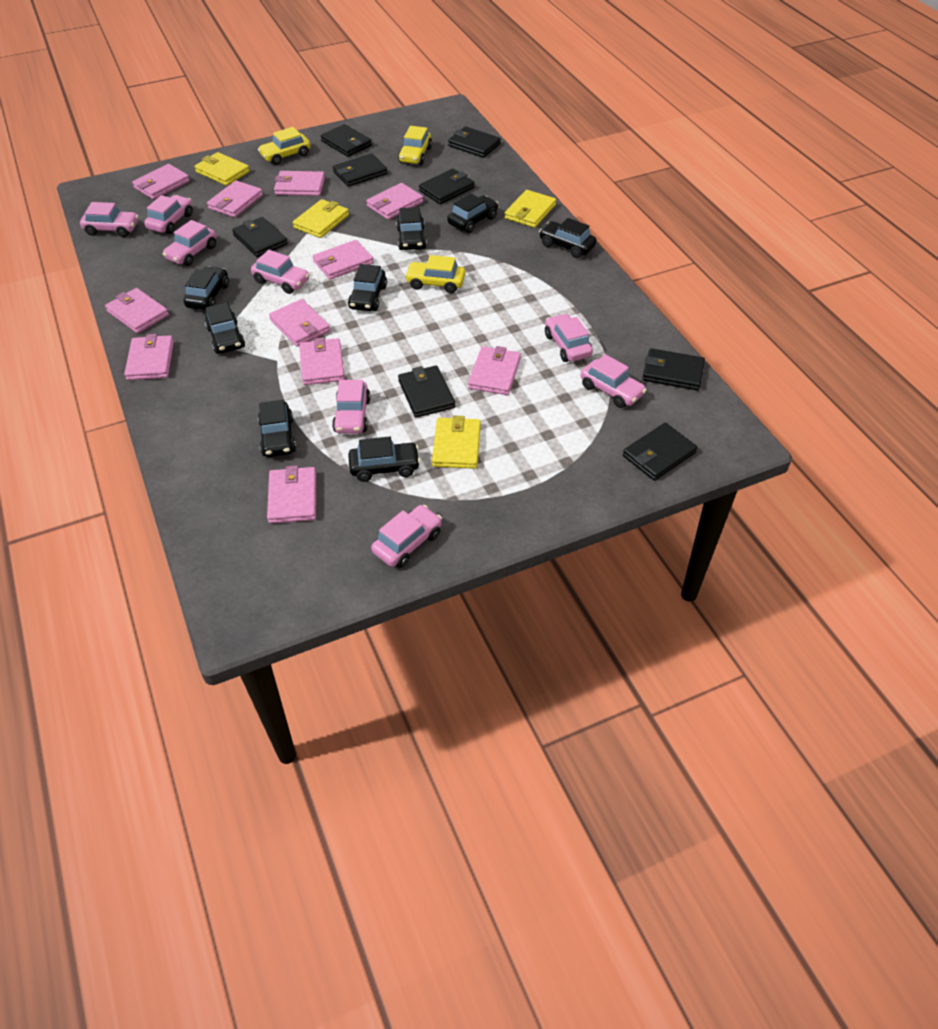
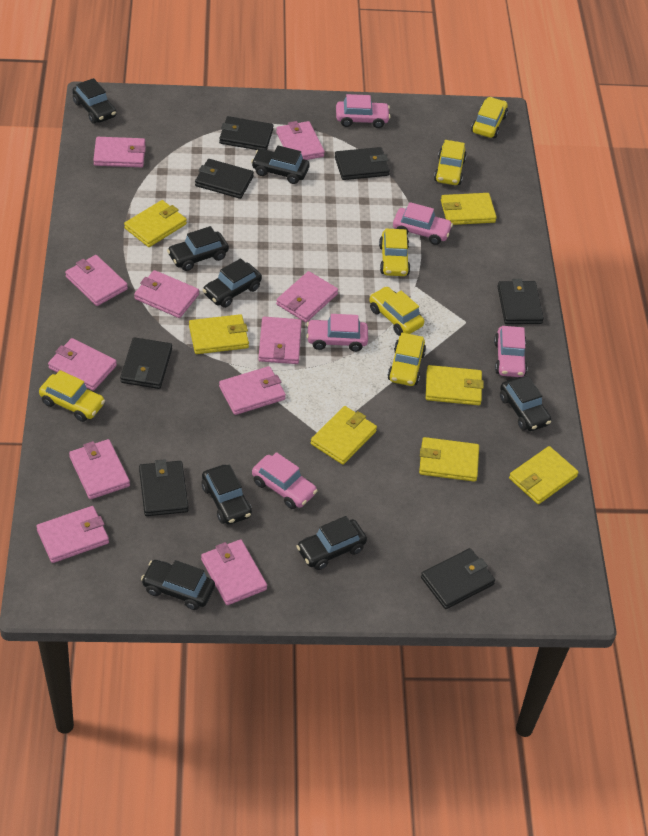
black wallet: [232,217,288,257] [321,124,372,157] [333,153,387,187] [398,365,455,418] [419,169,474,204] [448,126,501,158] [623,423,697,481] [642,348,705,390] = 8 -> [120,337,172,389] [139,459,189,516] [195,159,254,199] [219,116,273,150] [335,147,390,180] [421,548,495,609] [497,279,544,324] = 7
pink car: [80,202,139,237] [144,195,193,234] [163,220,216,266] [251,250,310,294] [332,380,371,433] [371,505,442,568] [545,313,593,362] [581,354,647,408] = 8 -> [252,452,318,509] [306,314,368,352] [336,94,391,128] [393,202,453,245] [494,326,527,377] = 5
yellow car: [258,127,311,165] [398,126,432,165] [405,255,465,293] = 3 -> [39,370,105,422] [369,286,424,336] [379,229,410,276] [387,333,426,386] [434,140,467,185] [471,97,508,138] = 6
yellow wallet: [194,152,250,186] [293,199,349,238] [432,415,481,469] [505,190,556,228] = 4 -> [124,200,187,247] [189,314,249,354] [311,406,377,465] [419,437,479,482] [426,365,484,405] [441,193,497,225] [509,446,579,504] = 7

